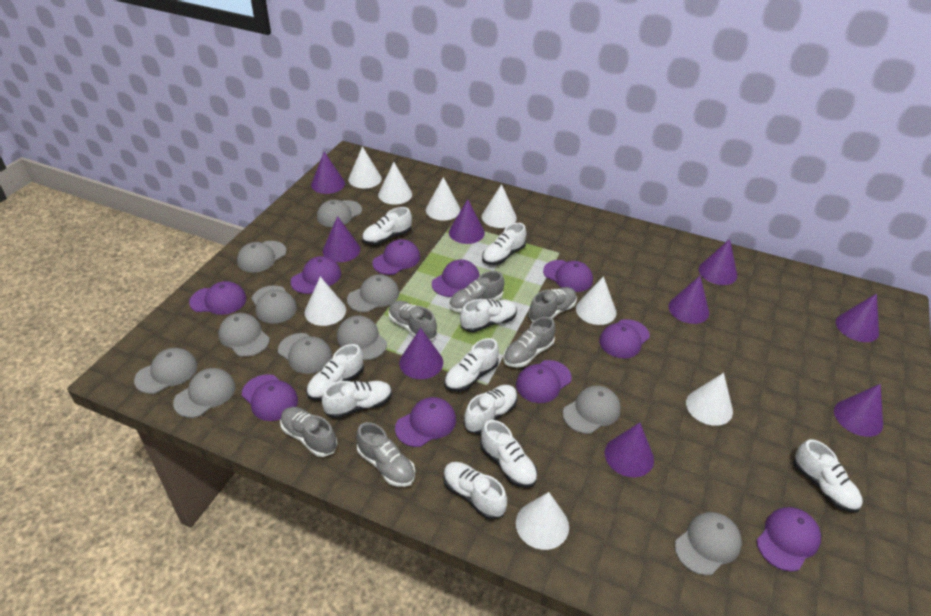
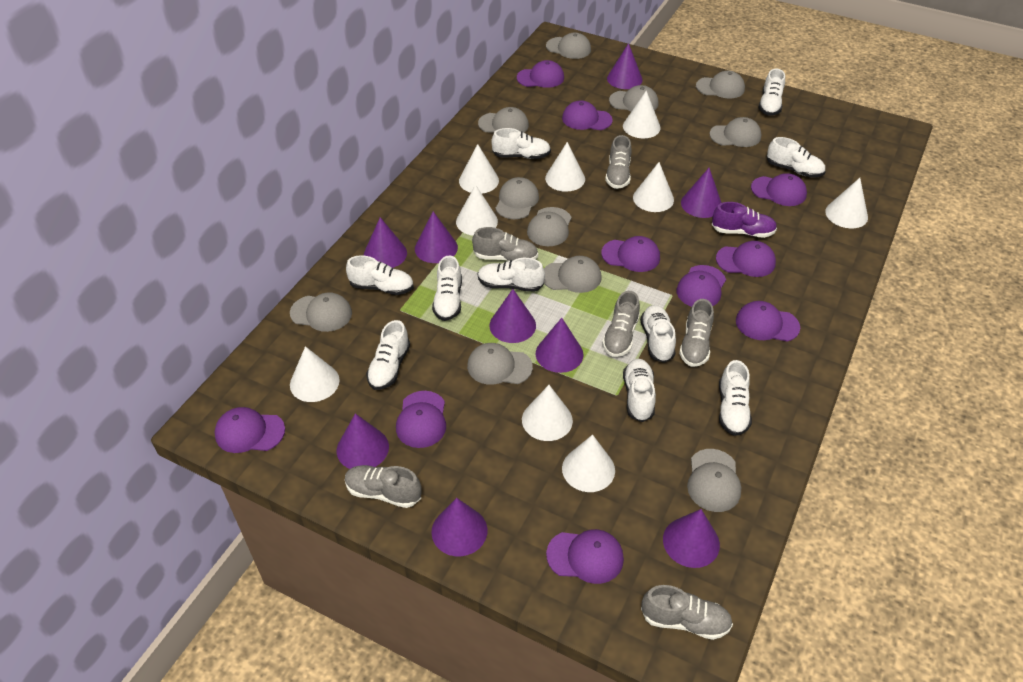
purple shoe: none = 0 -> [712,202,777,238] = 1
white cone: [305,276,346,326] [348,146,382,188] [378,162,412,204] [426,177,460,221] [482,184,517,228] [516,492,569,550] [576,276,616,325] [686,373,733,426] = 8 -> [290,346,340,402] [456,185,498,236] [459,144,499,194] [522,385,573,441] [545,142,585,192] [562,435,615,492] [623,91,661,138] [633,162,674,212] [825,178,868,228] = 9

